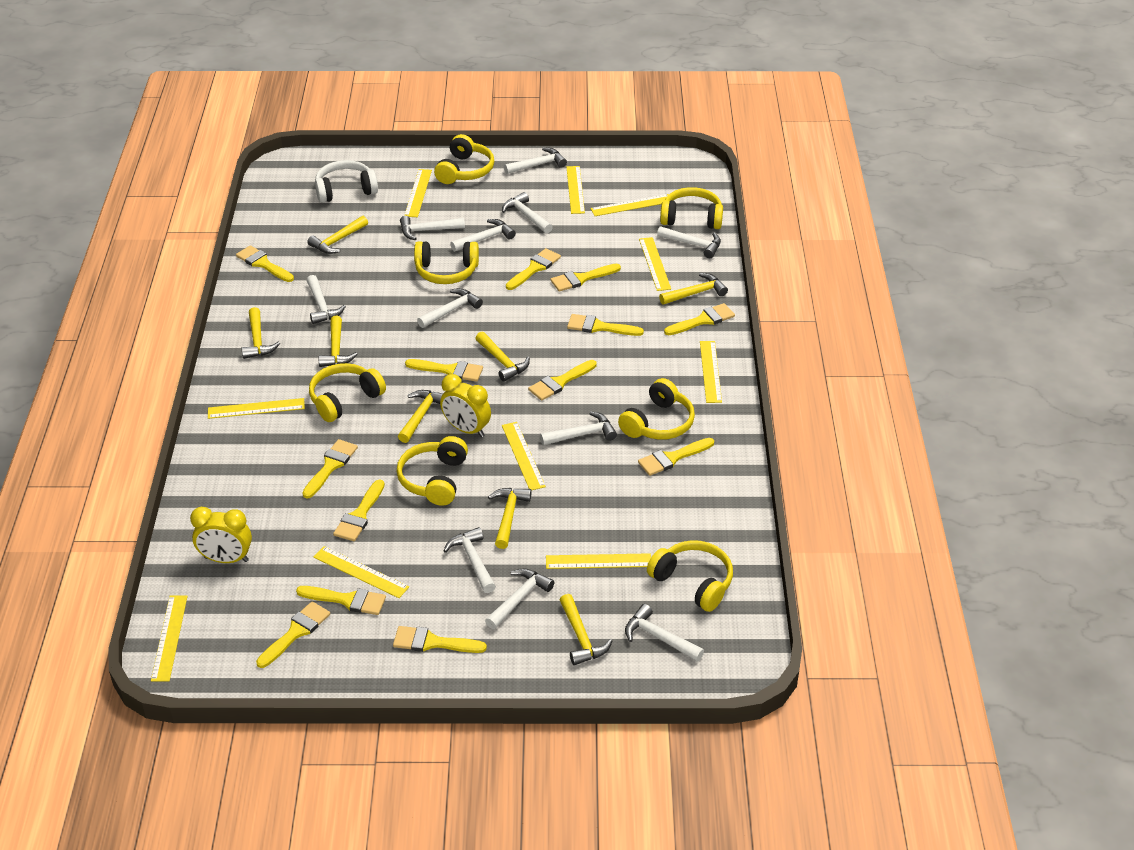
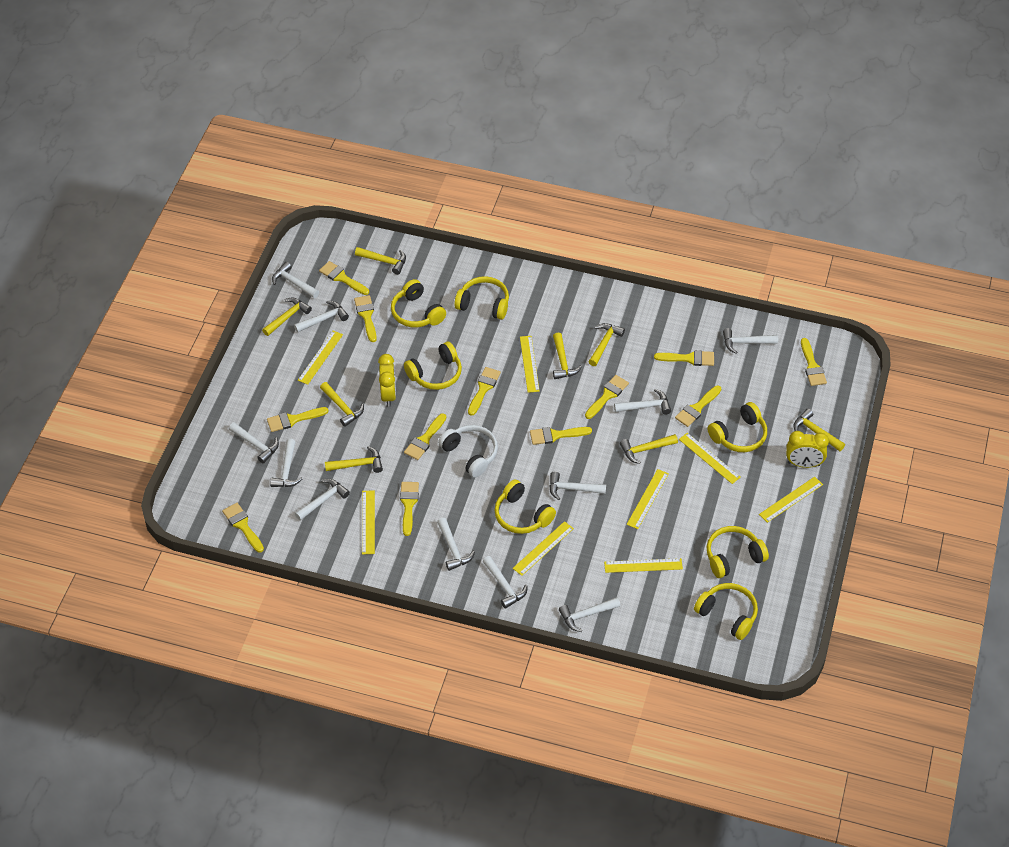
yellow brush: [236,245,294,282] [256,601,330,668] [296,586,386,615] [302,439,358,498] [333,480,385,541] [393,626,487,653] [405,359,483,382] [506,248,561,290] [528,360,597,401] [551,264,621,292] [567,314,644,336] [638,438,714,476] [664,303,735,335] = 13 -> [222,503,264,553] [267,407,329,432] [319,261,369,295] [354,295,377,342] [400,482,419,536] [404,413,446,460] [468,367,501,416] [530,427,592,445] [585,375,629,419] [654,350,714,366] [675,385,721,427] [801,338,827,386] = 12
yellow ruler: [151,595,188,682] [208,398,305,419] [314,546,409,598] [404,169,432,217] [502,422,546,490] [546,553,651,569] [566,166,585,214] [590,194,669,216] [639,237,671,291] [700,341,722,403] = 10 -> [298,331,343,385] [362,490,375,554] [513,521,574,576] [520,336,540,393] [604,558,683,573] [627,469,669,529] [679,433,741,484] [759,477,823,523] = 8

